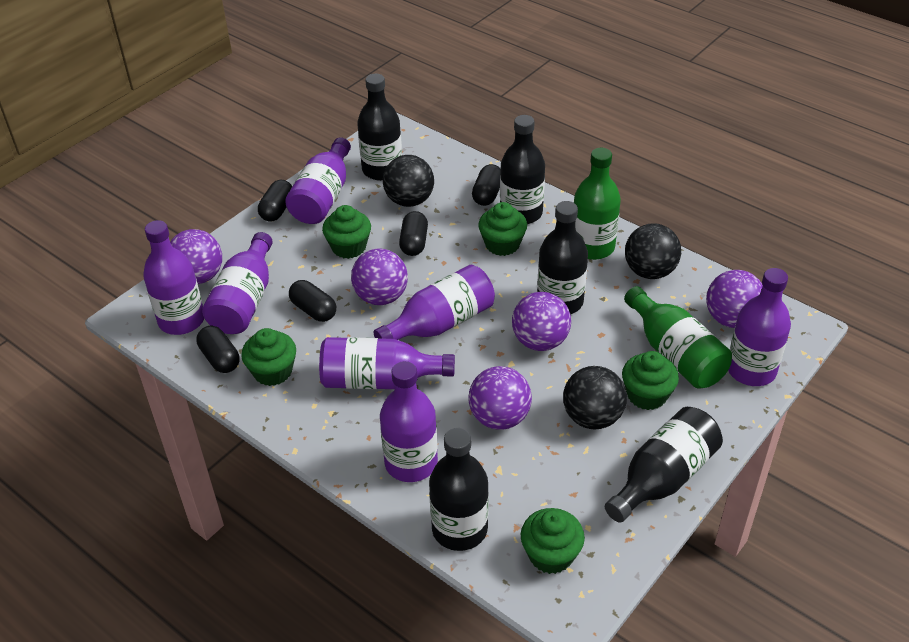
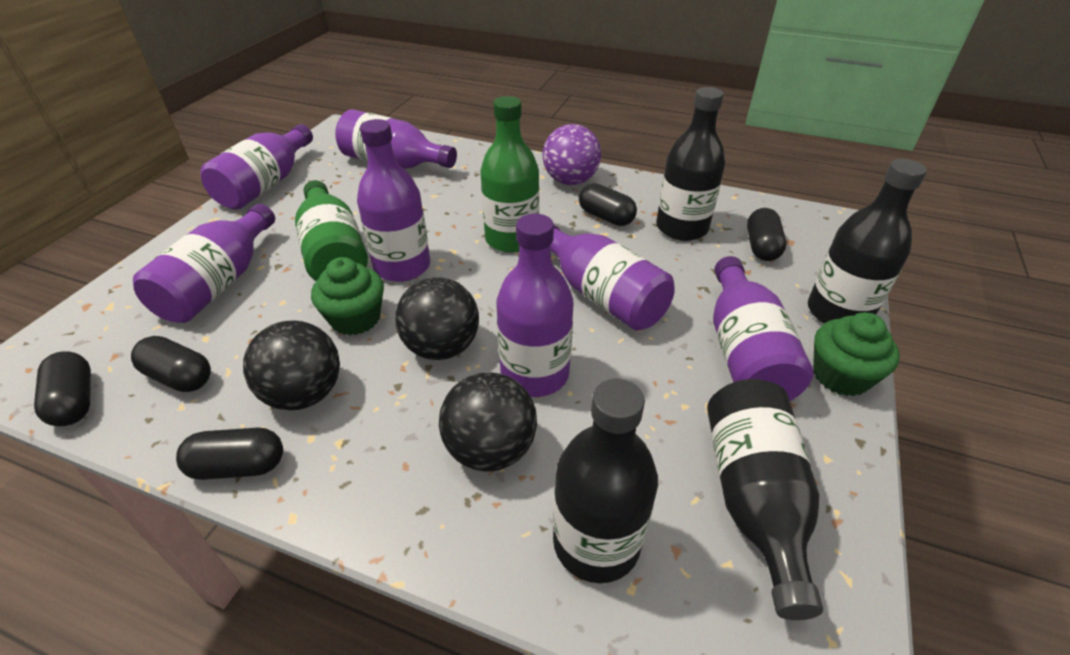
black bottle: [357,74,402,181] [429,428,489,551] [500,115,545,224] [537,201,588,314] [605,407,723,523] = 5 -> [553,379,658,583] [656,87,725,241] [707,379,823,620] [808,159,927,324] = 4
green cupcake: [241,328,296,386] [322,205,371,259] [478,202,527,256] [521,508,585,574] [622,351,679,410] = 5 -> [311,257,384,335] [813,312,900,396] = 2
purple ball: [170,229,222,284] [351,249,408,305] [469,366,532,430] [512,292,571,351] [706,270,763,328] = 5 -> [542,124,601,185] = 1

